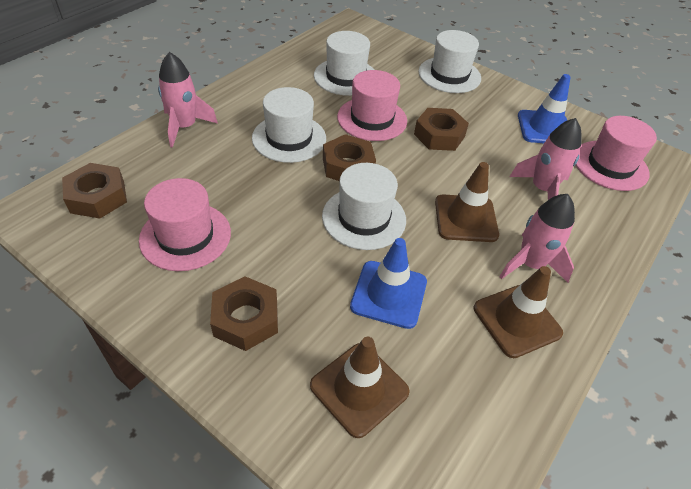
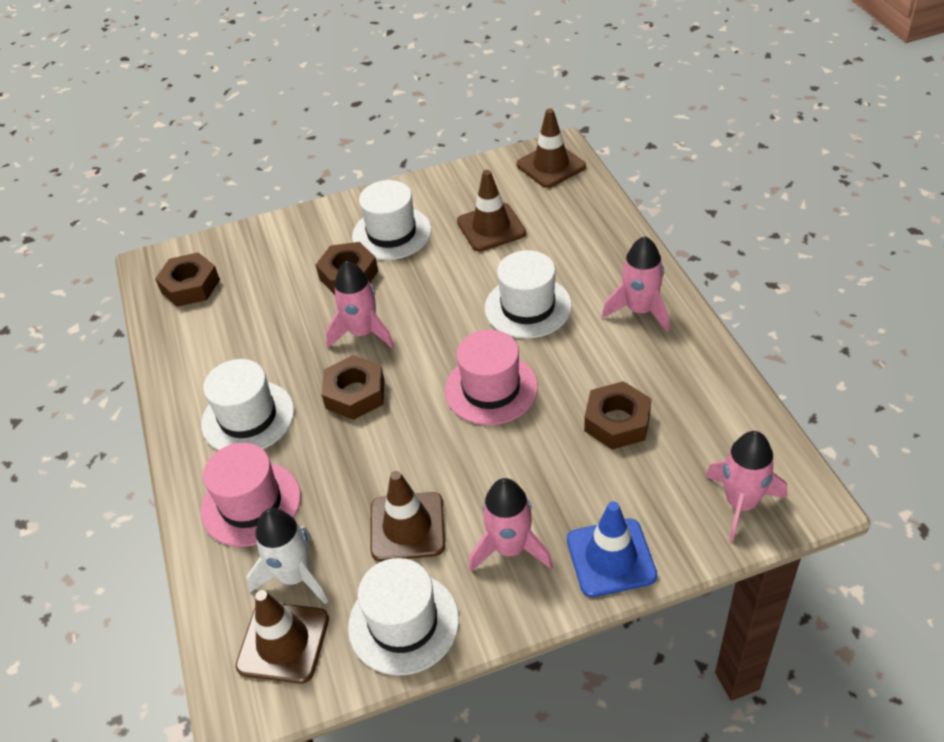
blue traffic cone: [350,238,427,329] [518,74,571,143] = 2 -> [567,501,657,597] = 1
brown traffic cone: [310,337,410,438] [435,162,499,242] [474,266,563,358] = 3 -> [236,590,329,684] [370,471,445,561] [457,170,526,251] [517,108,586,188] = 4
pink hat: [139,178,231,271] [337,70,407,141] [576,116,657,191] = 3 -> [201,443,301,547] [445,330,538,425] = 2
pink rocket: [158,52,218,148] [499,194,575,283] [510,118,581,200] = 3 -> [325,261,394,349] [469,478,553,572] [602,236,670,332] [705,431,787,542] = 4
white rocket: none = 0 -> [246,508,328,605] = 1

